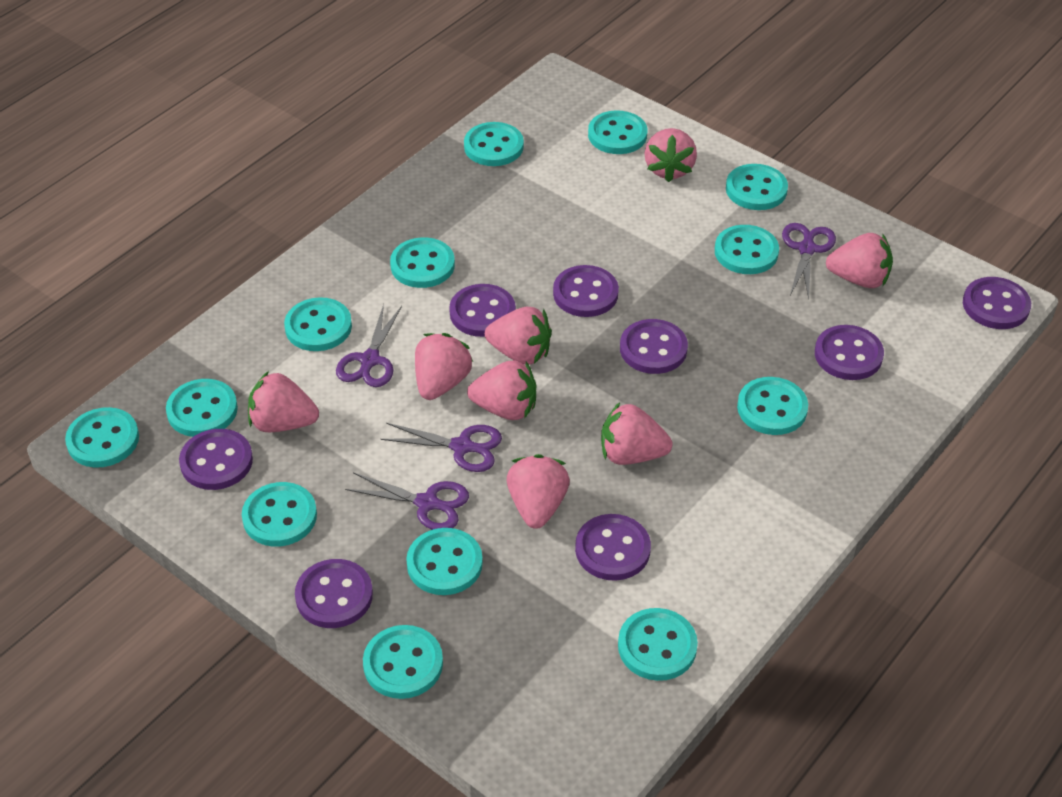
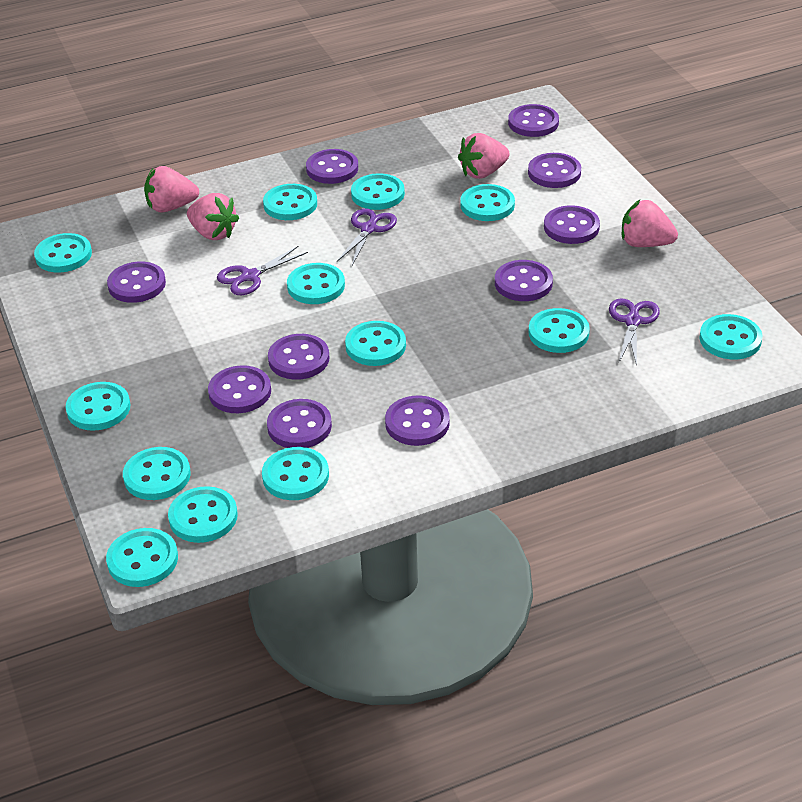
pink strawberry: [248,371,319,432] [415,333,473,400] [467,360,536,420] [485,307,552,365] [507,454,570,529] [601,402,673,465] [645,128,697,182] [826,233,893,288] = 8 -> [144,166,199,213] [187,193,239,240] [458,133,510,179] [622,200,678,247] = 4
purple button: [179,429,253,490] [295,559,373,628] [449,284,516,337] [553,265,619,317] [575,514,651,581] [620,319,688,374] [815,325,884,380] [963,277,1031,329] = 8 -> [107,262,166,303] [208,365,271,413] [267,399,332,448] [268,334,329,380] [306,149,358,184] [385,395,450,446] [495,260,553,301] [508,104,559,137] [528,153,581,188] [544,205,600,244] = 10
purple scissors: [336,304,402,387] [345,473,469,530] [381,423,502,472] [782,223,836,300] = 4 -> [217,246,308,295] [337,208,397,265] [609,298,660,366] = 3

